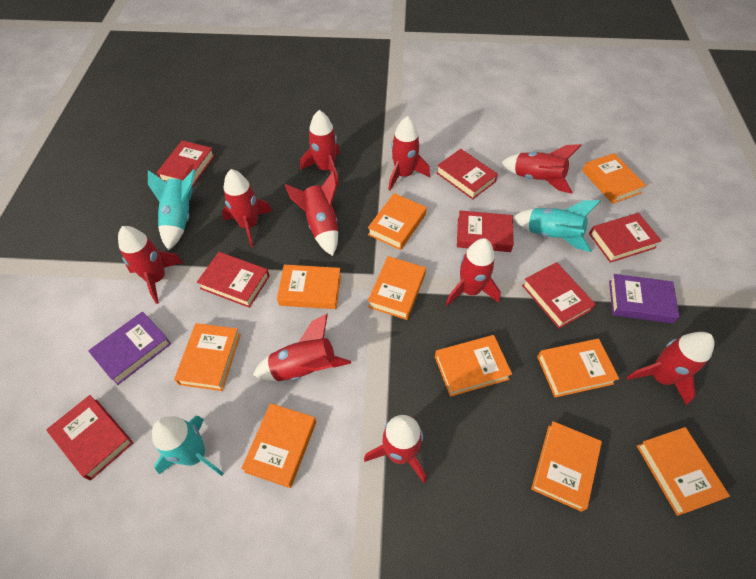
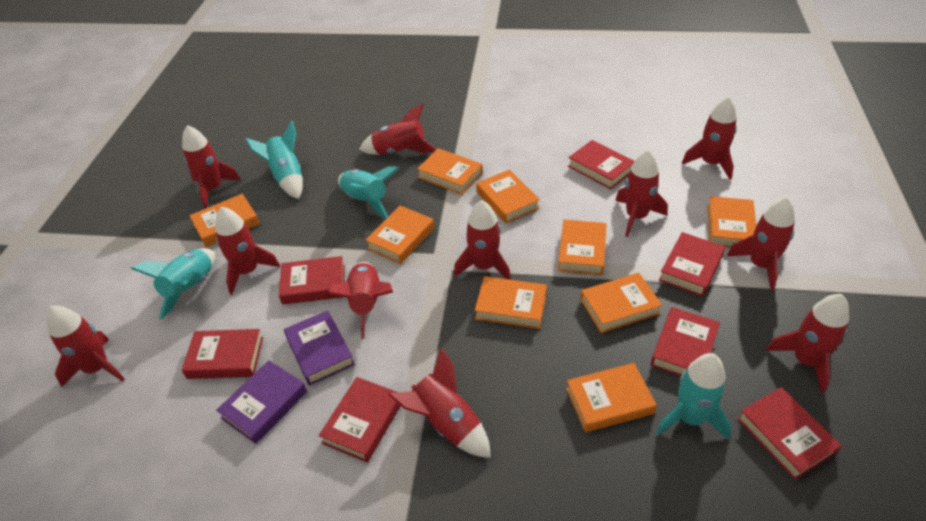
orange book: [174,323,241,391] [241,403,316,488] [277,265,341,309] [368,193,427,250] [368,256,426,320] [435,335,512,397] [531,421,602,512] [537,339,619,397] [582,153,646,204] [637,427,730,516] = 10 -> [189,194,260,247] [366,205,434,264] [417,148,483,195] [474,276,547,329] [476,169,540,223] [558,220,606,275] [566,363,657,432] [580,273,662,333] [707,196,757,248] = 9
red rocket: [118,226,183,304] [222,169,272,247] [253,314,351,381] [285,171,338,256] [300,110,340,185] [364,415,426,483] [388,116,430,191] [446,238,501,306] [501,144,581,194] [627,332,715,405] = 10 -> [46,306,125,387] [182,125,241,208] [215,207,280,295] [328,262,393,339] [359,104,437,155] [389,348,491,458] [454,200,511,280] [615,149,668,237] [682,96,737,180] [727,197,795,290] [766,294,849,393] = 11
turquoise rocket: [148,169,195,250] [152,416,224,476] [513,200,600,252] = 3 -> [131,248,215,320] [245,120,303,199] [338,166,399,219] [656,353,732,440] = 4

